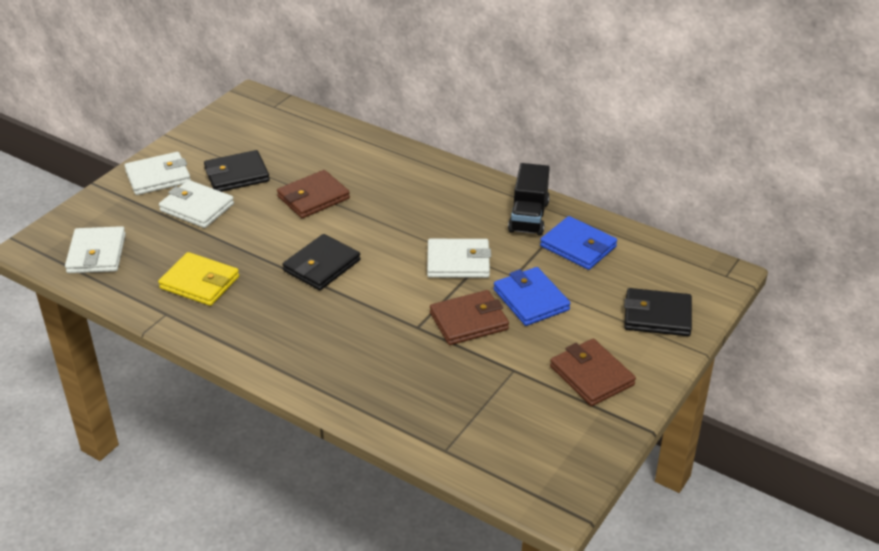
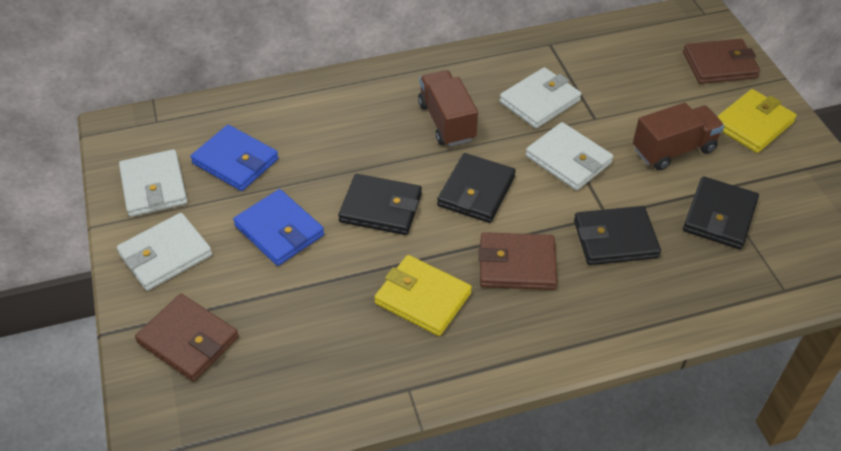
black truck: [508,163,550,236] = 1 -> none = 0
black wallet: [204,150,270,192] [283,234,361,290] [624,288,692,336] = 3 -> [338,174,422,235] [437,153,516,223] [574,206,661,265] [683,176,759,249] = 4
brown truck: none = 0 -> [418,70,478,146] [633,102,724,170] = 2
yellow wallet: [158,252,239,306] = 1 -> [374,255,472,336] [717,89,797,153] = 2

